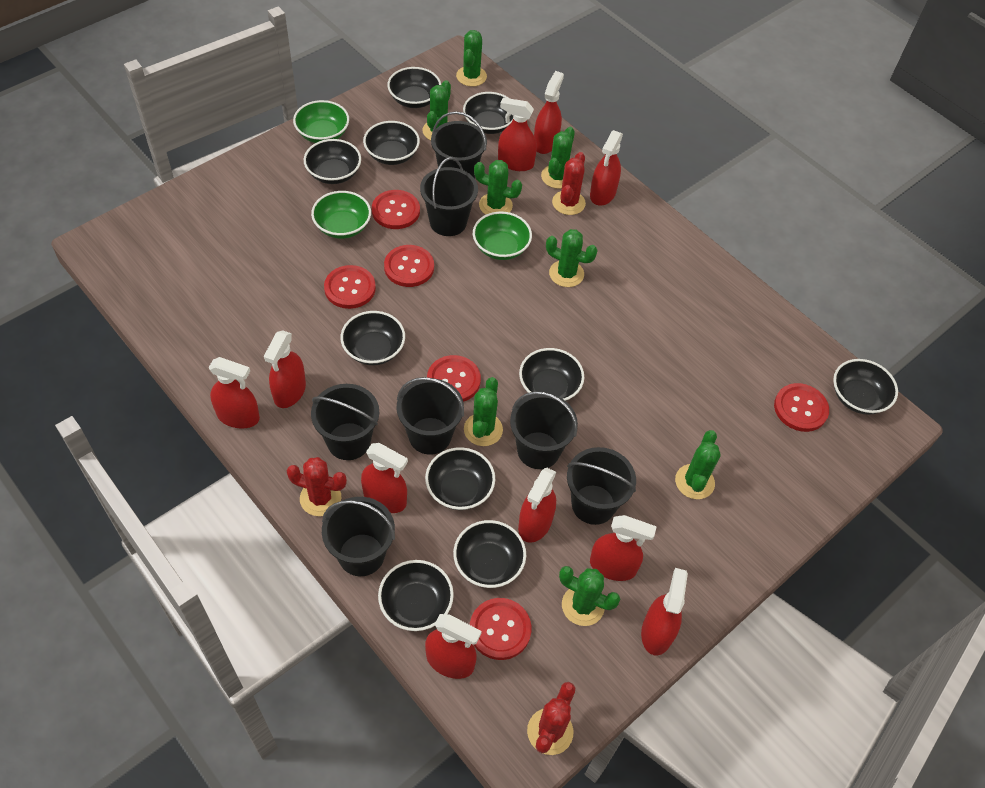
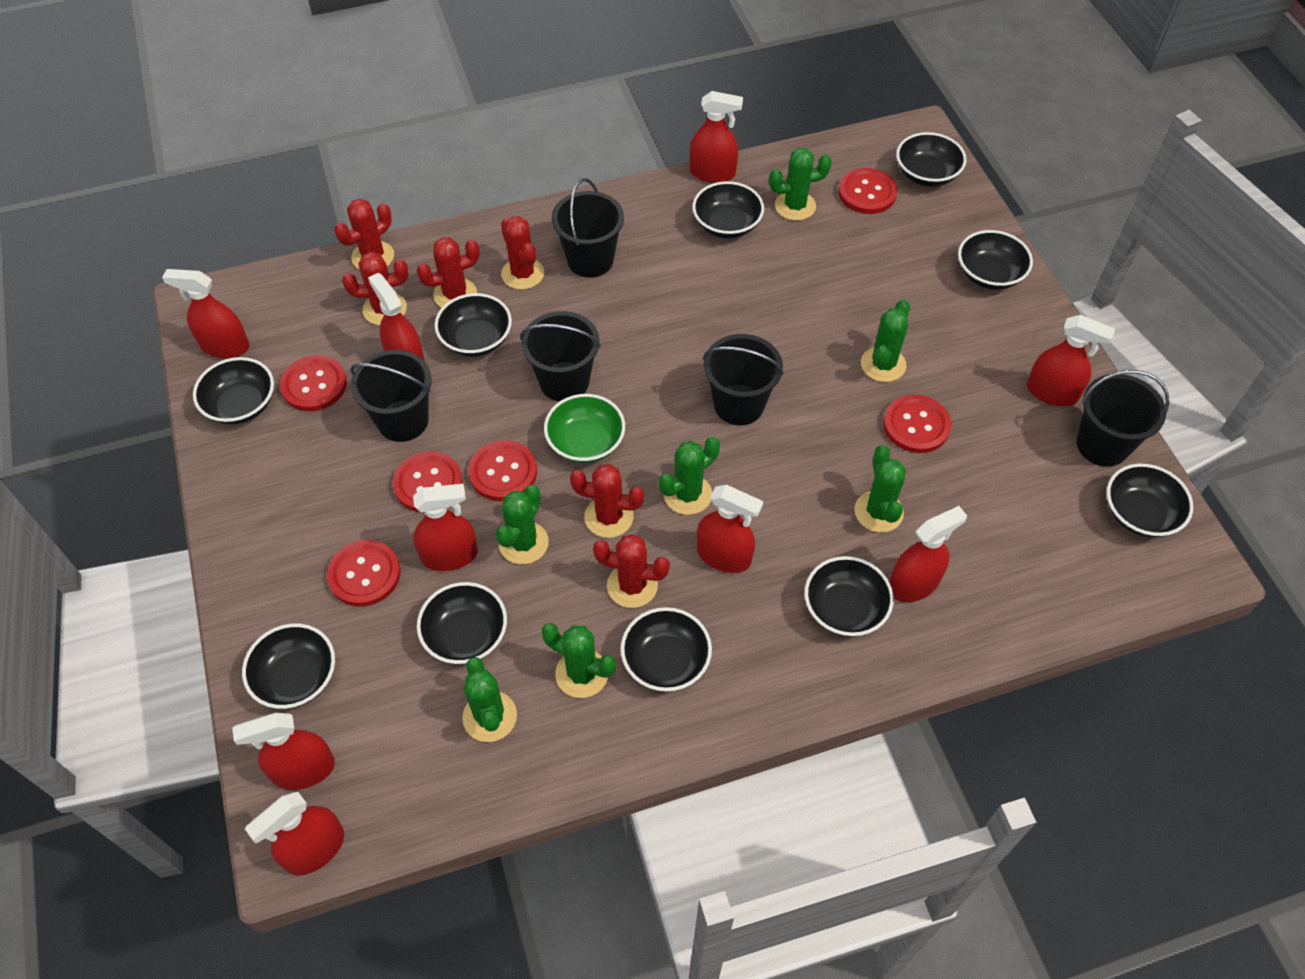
black bucket: [311,384,379,460] [322,497,395,576] [397,377,464,455] [420,157,478,236] [431,111,487,178] [510,392,578,469] [567,447,636,525] = 7 -> [350,350,432,442] [520,311,601,401] [552,178,624,278] [703,334,784,425] [1077,370,1169,467] = 5
green bowl: [293,100,349,143] [311,191,371,239] [473,211,532,260] = 3 -> [544,394,625,463] = 1
green cactus: [423,80,451,140] [456,30,487,87] [464,377,503,446] [474,160,522,215] [541,127,575,189] [546,229,598,287] [559,566,620,626] [675,430,721,499] = 8 -> [462,657,517,742] [496,485,549,564] [541,623,616,698] [659,437,720,515] [769,148,832,221] [854,445,906,532] [861,300,910,382] = 7
red cactus: [287,457,347,516] [527,682,575,755] [552,152,586,215] = 3 -> [334,199,394,270] [342,252,408,325] [417,237,480,308] [501,216,544,290] [570,464,644,538] [593,534,670,608] = 6
red spray bottle: [209,357,260,429] [264,330,306,408] [361,443,408,513] [425,614,482,679] [498,98,537,171] [518,468,556,543] [534,71,564,154] [590,130,623,206] [590,515,657,581] [641,568,688,656] = 10 -> [162,269,249,358] [232,713,335,790] [245,792,344,876] [368,273,425,361] [413,484,478,571] [690,91,743,183] [697,484,763,573] [890,506,967,602] [1027,315,1115,406] = 9

